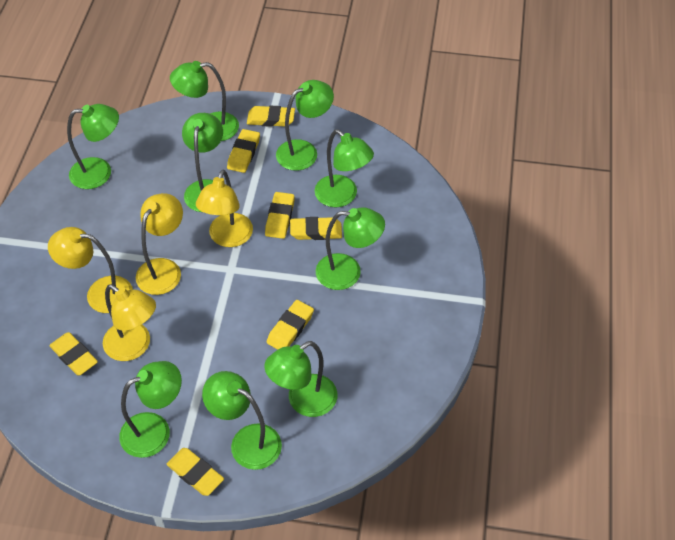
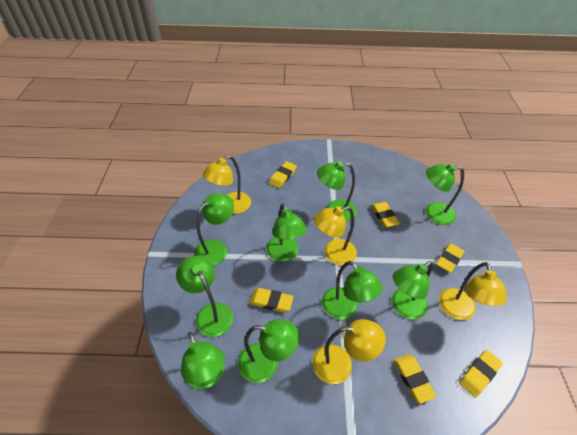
yellow eraser: [49,332,98,375] [167,448,224,496] [227,129,260,173] [247,106,295,127] [265,192,295,239] [267,300,314,350] [290,217,342,240] = 7 -> [249,288,294,312] [269,161,297,188] [371,202,400,227] [394,354,436,404] [436,243,465,273] [459,350,503,398] = 6

